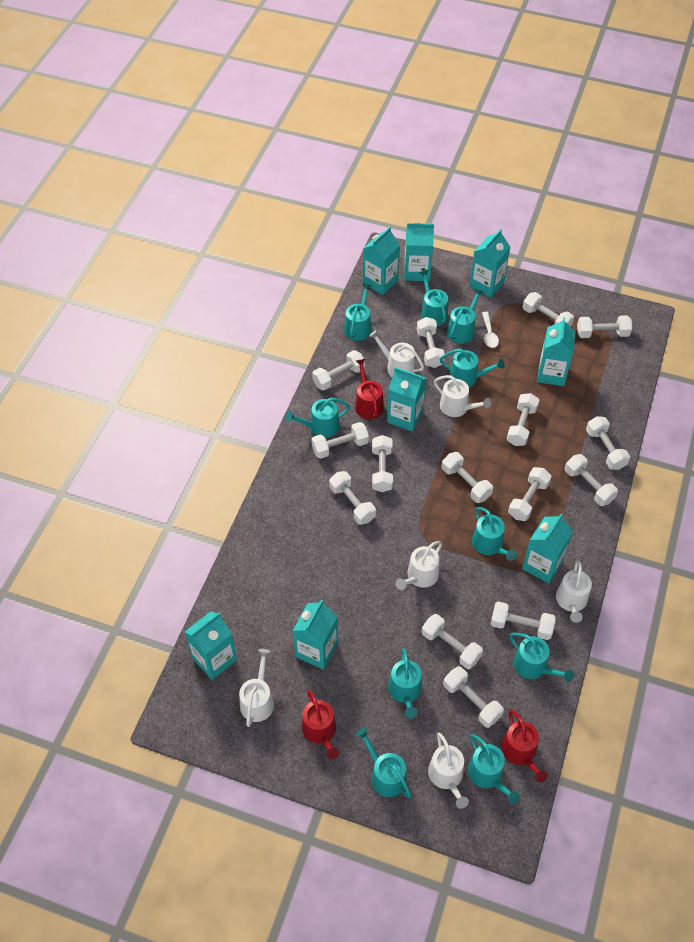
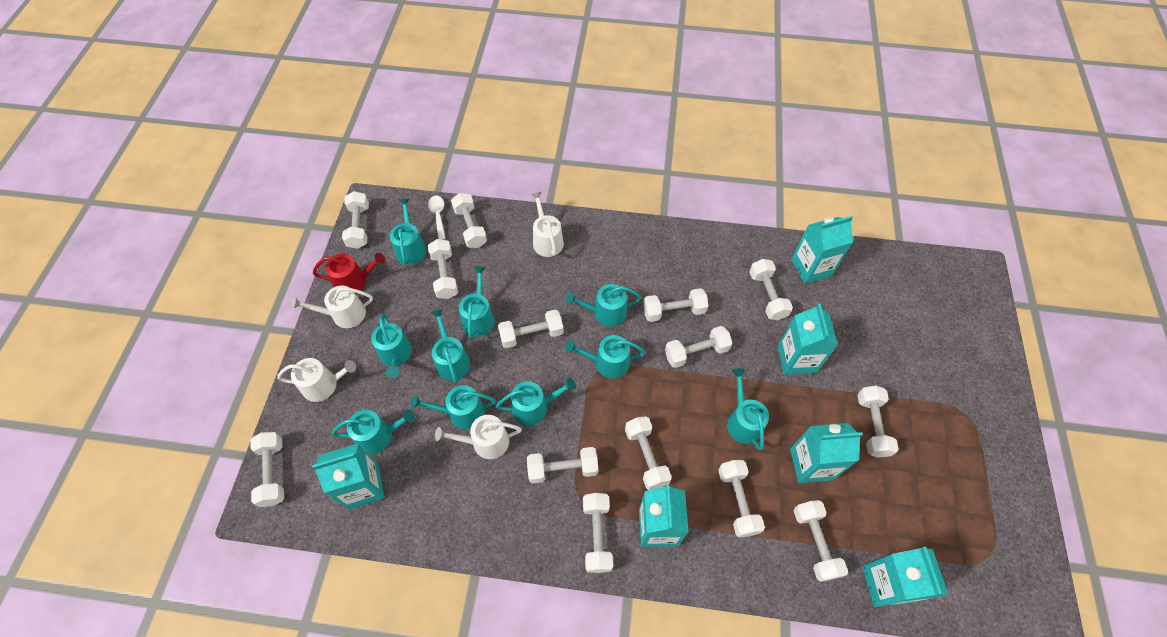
red watering can: [302,690,339,759] [355,359,384,419] [501,710,548,782] = 3 -> [313,253,385,294] = 1
turquoise carton: [185,611,237,680] [293,600,338,670] [363,227,400,295] [387,367,426,432] [404,223,434,281] [470,229,510,298] [522,513,573,583] [537,317,576,386] = 8 -> [312,444,385,510] [639,484,689,547] [778,303,838,375] [790,423,863,483] [791,216,853,284] [862,547,948,607] = 6
white dumbbell: [311,422,369,459] [312,350,365,390] [329,471,376,525] [372,435,393,492] [417,317,445,368] [422,614,483,669] [442,452,493,503] [443,666,504,728] [491,601,556,640] [507,393,539,446] [508,467,552,521] [523,292,574,327] [565,454,618,506] [577,315,632,338] [586,416,630,470] = 15 -> [251,432,284,507] [342,191,369,249] [428,239,458,299] [451,193,487,248] [498,309,564,348] [527,447,598,483] [583,493,613,573] [625,416,672,490] [643,288,708,322] [665,326,732,368] [718,460,765,537] [749,259,793,320] [794,500,848,582] [858,386,899,458] = 14
white watering can: [239,649,274,727] [369,330,424,377] [395,541,442,590] [428,733,469,809] [434,375,491,417] [556,560,592,623] = 6 -> [277,358,356,402] [291,285,373,328] [435,415,522,459] [531,192,564,257] = 4

